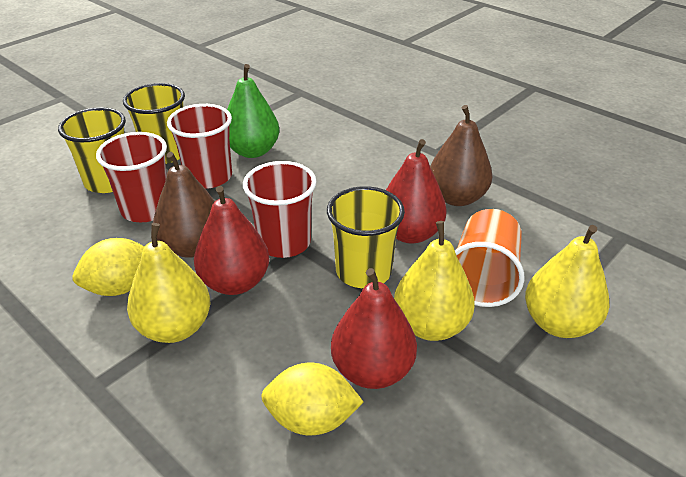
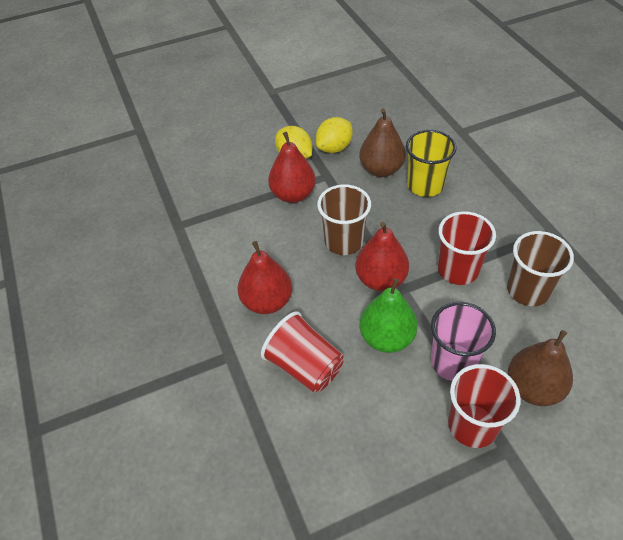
brown cup: none = 0 -> [317,184,371,255] [507,231,574,306] = 2
orange cup: [455,209,525,307] = 1 -> none = 0
pink cup: none = 0 -> [431,302,496,381] = 1
yellow cup: [58,107,126,193] [123,83,185,164] [327,186,405,288] = 3 -> [406,130,456,197] = 1
yellow pear: [127,223,211,343] [394,221,475,341] [525,225,610,338] = 3 -> none = 0

